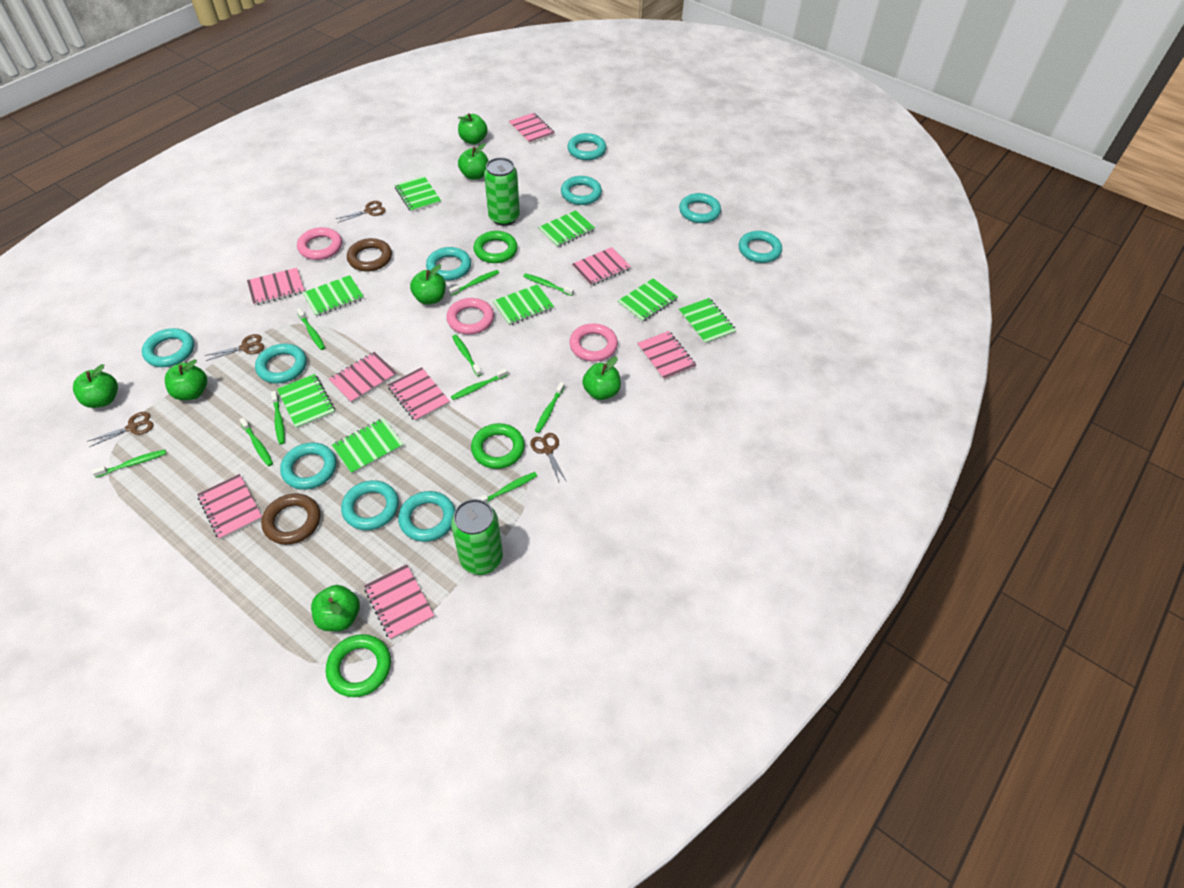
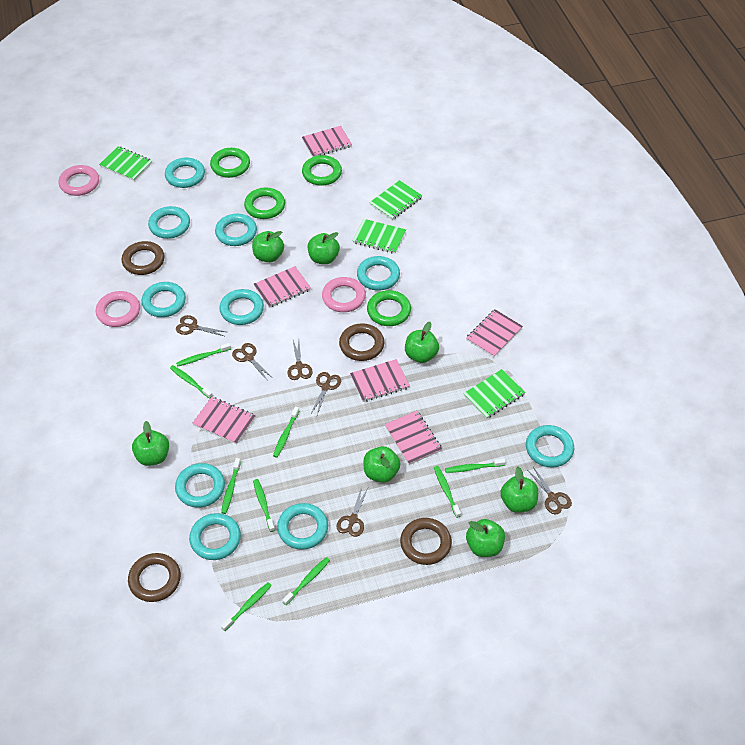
brown ring: [261,493,320,545] [347,238,392,271] = 2 -> [121,241,165,275] [128,553,181,602] [339,323,385,361] [400,518,452,565] = 4
brown scissors: [87,412,154,447] [204,334,264,361] [335,201,386,223] [530,433,567,482] = 4 -> [176,315,226,337] [232,343,273,381] [287,340,313,380] [310,372,341,415] [337,486,368,537] [528,467,572,514] = 6
green can: [451,499,503,575] [484,157,520,226] = 2 -> none = 0
green notebook: [277,374,335,429] [303,275,364,317] [332,418,404,474] [395,176,441,212] [493,284,554,326] [538,210,595,248] [618,278,678,322] [679,298,736,344] = 8 -> [99,146,152,181] [353,219,406,254] [369,180,423,220] [463,369,525,419] = 4
green ring: [326,634,391,697] [471,423,525,469] [473,231,518,263] = 3 -> [210,148,250,178] [244,188,285,219] [302,155,342,186] [367,290,411,326] = 4
green toothbrush: [92,449,166,478] [239,417,273,466] [271,391,285,444] [296,308,325,350] [449,270,499,296] [451,368,508,400] [452,335,482,376] [478,472,537,503] [523,273,574,296] [535,382,565,433] = 10 -> [170,365,213,399] [176,343,231,367] [221,458,241,514] [221,582,272,631] [253,479,275,532] [273,407,299,457] [282,557,330,605] [434,466,461,518] [445,459,506,473] = 9
pink notebook: [197,474,262,540] [247,268,305,306] [329,352,397,403] [364,564,434,640] [388,367,450,421] [508,113,555,144] [572,247,631,287] [637,331,697,380] = 8 -> [192,397,256,445] [254,266,311,308] [302,126,352,157] [350,359,410,402] [385,411,442,465] [466,309,523,357] = 6

